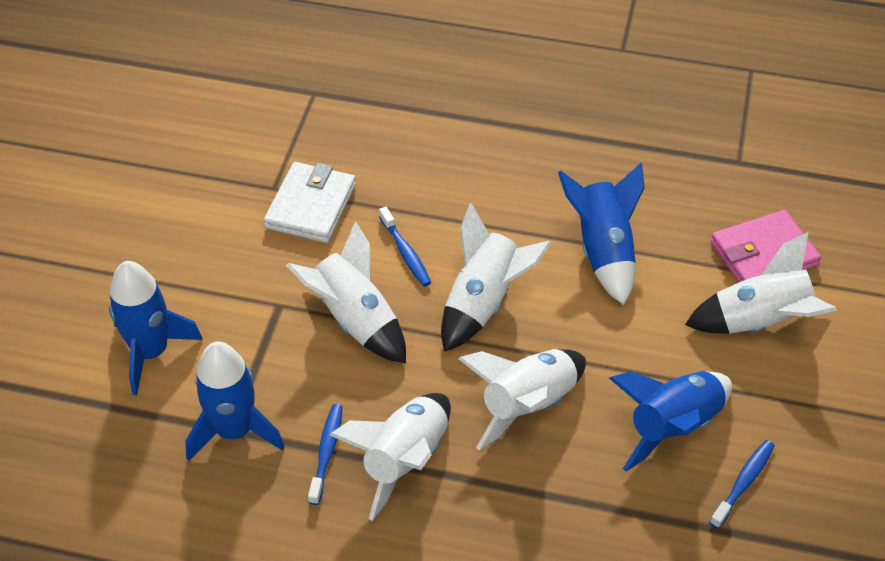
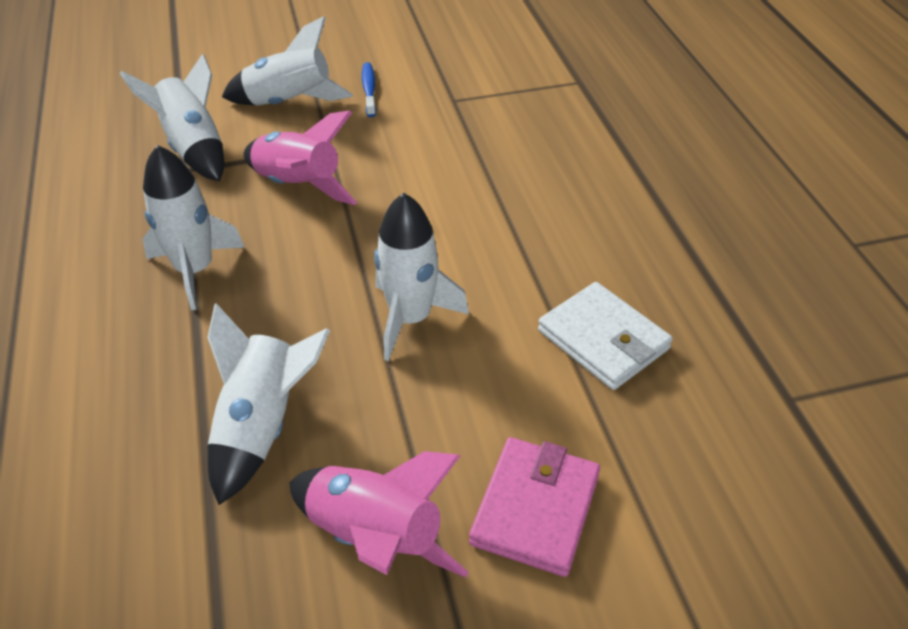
blue rocket: [109,261,203,396] [185,341,284,461] [558,163,644,305] [609,371,732,471] = 4 -> none = 0
blue toothbrush: [308,404,343,505] [379,207,431,287] [710,440,775,529] = 3 -> [362,62,376,117] = 1
pink rocket: none = 0 -> [244,111,357,205] [289,451,469,578] = 2

